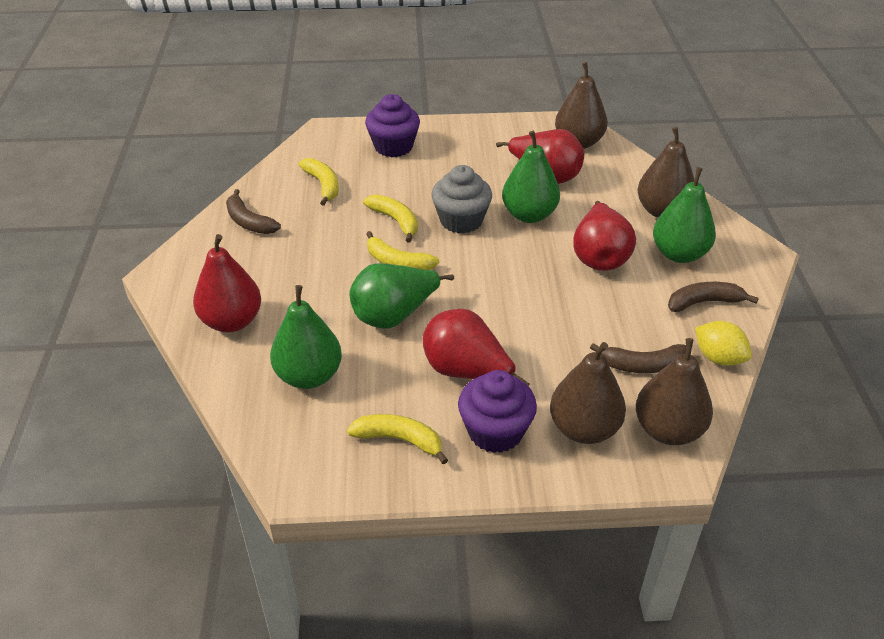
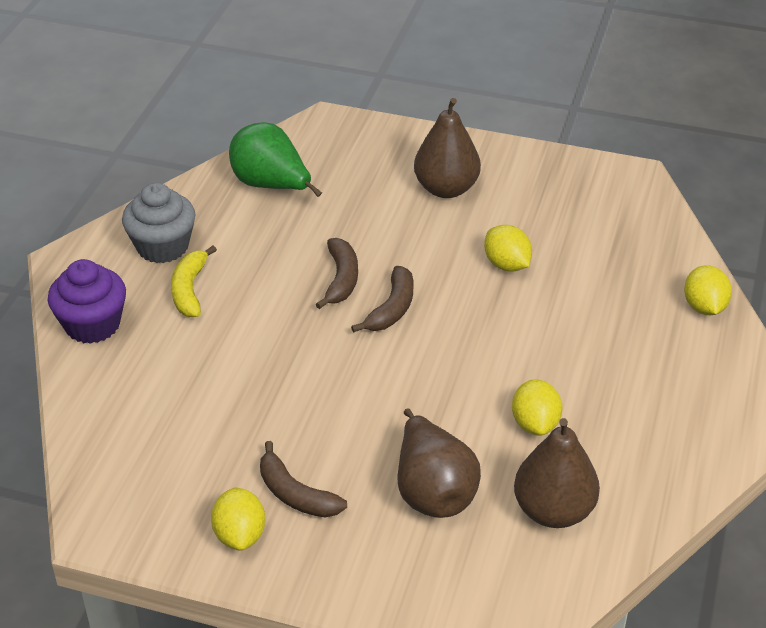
brown pear: [550,342,626,444] [555,62,608,149] [636,338,713,445] [637,127,695,218] = 4 -> [398,408,481,518] [414,98,481,198] [514,418,600,528] = 3
green pear: [270,285,342,389] [349,263,454,329] [502,131,560,223] [653,167,716,263] = 4 -> [229,122,322,197] = 1
purple cupcake: [365,94,420,157] [458,370,537,453] = 2 -> [48,259,126,344] = 1
red pear: [193,234,261,332] [423,309,530,386] [496,129,584,184] [573,201,636,271] = 4 -> none = 0
yellow banana: [299,158,339,206] [347,414,448,464] [363,194,418,242] [366,231,439,270] = 4 -> [171,246,217,317] = 1
yellow lemon: [695,321,752,366] = 1 -> [211,487,265,551] [484,225,532,272] [512,379,562,436] [684,265,732,315] = 4

